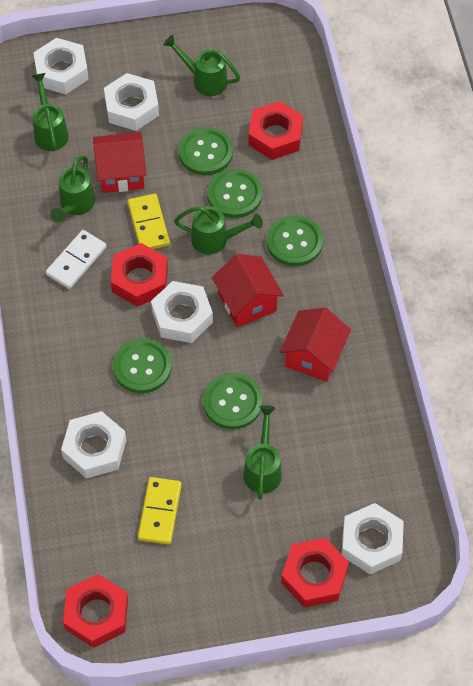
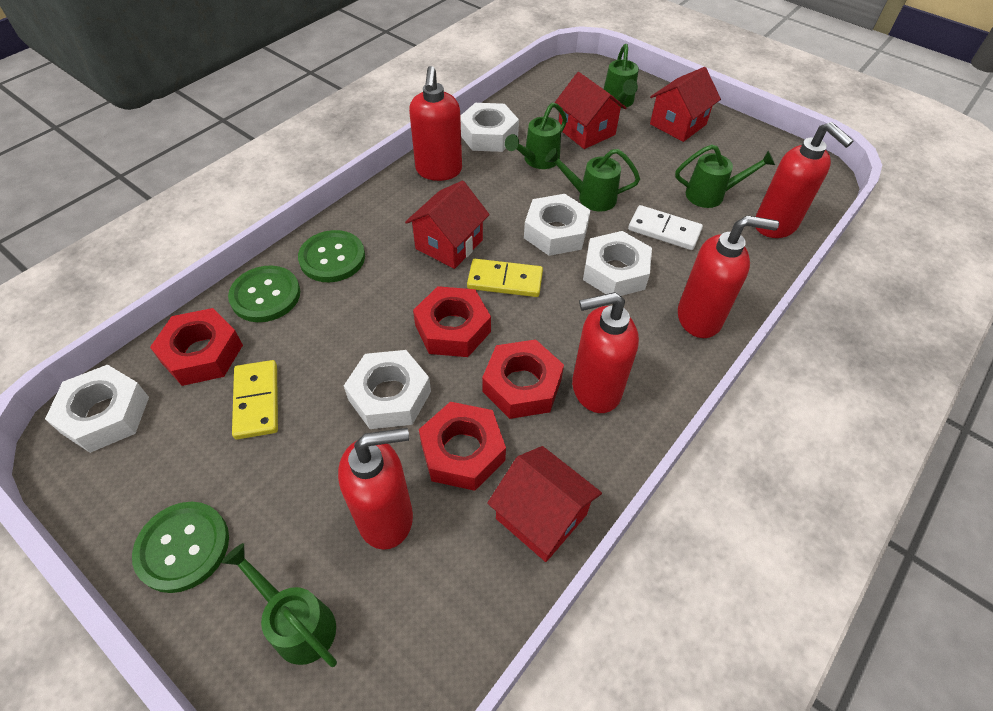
green button: [113,338,172,393] [178,127,233,175] [203,373,263,429] [207,168,263,218] [267,215,323,266] = 5 -> [132,502,229,593] [228,266,300,322] [298,230,365,282] = 3
red house: [93,132,147,193] [212,254,284,328] [280,308,351,382] = 3 -> [405,180,490,269] [487,446,602,562] [555,72,626,149] [650,67,721,142] = 4
red soap dispenser: none = 0 -> [338,428,413,550] [409,66,462,181] [572,292,639,413] [678,215,779,338] [755,122,854,238] = 5

